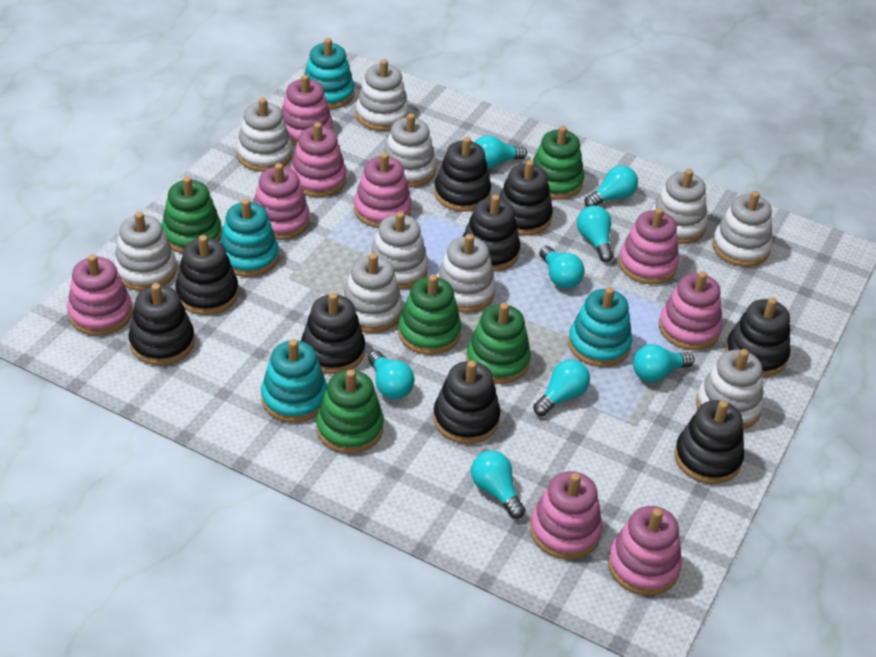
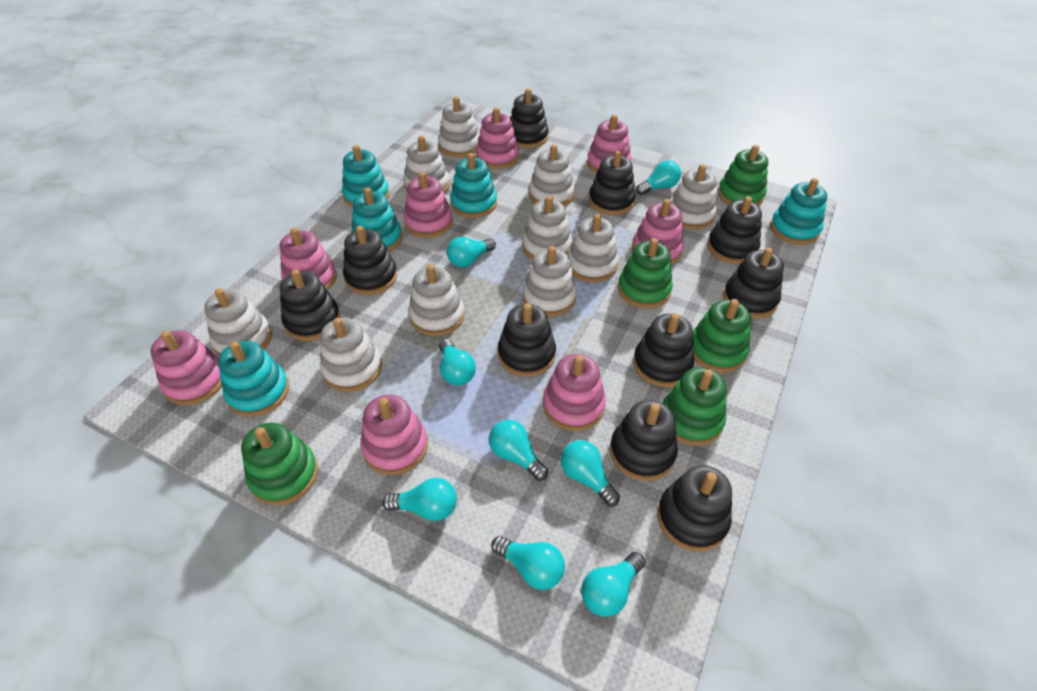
black stacking toy: [129,283,195,365] [175,235,238,315] [301,293,365,374] [433,361,500,444] [434,137,491,212] [462,195,520,272] [499,160,553,236] [674,400,744,484] [725,298,790,377] = 9 -> [280,269,340,341] [343,226,397,295] [498,303,556,377] [510,88,549,148] [589,151,636,215] [610,400,678,481] [633,313,694,387] [657,465,732,552] [707,196,762,264] [723,248,784,318] = 10
pink stacking toy: [67,254,133,336] [253,163,310,240] [281,75,333,146] [290,122,346,197] [354,152,412,228] [530,471,602,559] [608,506,682,595] [619,208,679,284] [659,271,722,350] = 9 -> [151,330,222,405] [280,228,337,290] [361,394,428,475] [404,172,453,238] [476,107,519,169] [543,354,606,431] [587,115,631,173] [632,199,684,265] = 8
turquoise stacking toy: [220,199,279,277] [261,339,327,423] [304,38,354,109] [568,287,632,367] = 4 -> [218,340,289,417] [342,145,389,207] [351,188,402,252] [450,153,497,218] [770,178,827,245] = 5

